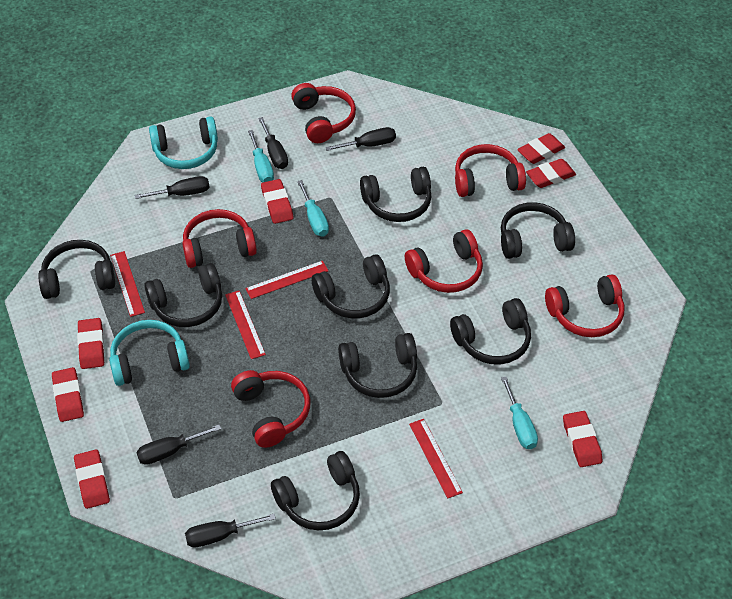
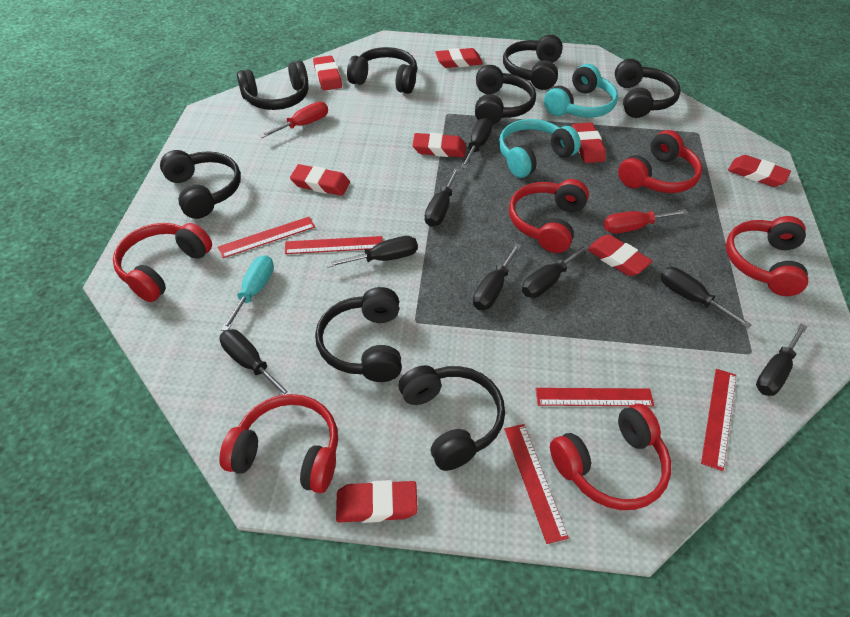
black screwdriver: [134,176,210,199] [136,424,221,465] [185,514,276,547] [258,117,288,169] [325,127,396,151] = 5 -> [220,329,292,395] [326,236,418,268] [425,168,460,227] [461,118,493,169] [473,243,522,310] [522,244,590,298] [661,267,752,328] [756,324,807,396] = 8
red eraser: [52,367,84,422] [74,449,110,509] [77,318,105,369] [261,179,293,224] [517,133,565,164] [526,159,576,188] [563,411,603,467] = 7 -> [290,164,350,196] [313,56,342,91] [336,480,418,523] [412,133,466,157] [435,48,483,68] [572,122,606,163] [588,234,652,276] [728,155,791,187] = 8
red ruler: [110,251,145,317] [225,290,266,359] [245,261,329,299] [409,419,463,499] = 4 -> [218,217,315,258] [285,236,383,254] [504,424,569,544] [536,388,654,406] [701,369,736,471] = 5
red screwdriver: none = 0 -> [259,102,328,138] [604,209,688,234] = 2
turquoise screwdriver: [248,130,274,182] [297,180,329,237] [501,377,538,449] = 3 -> [221,255,274,331] = 1

